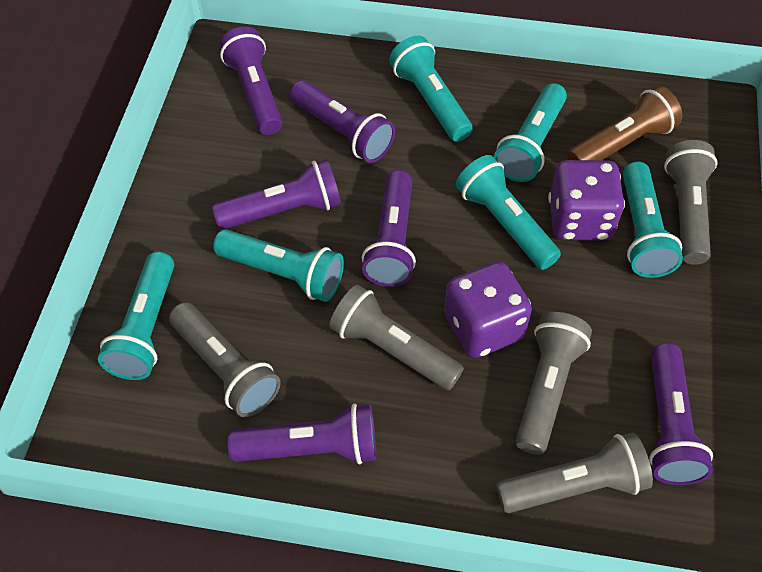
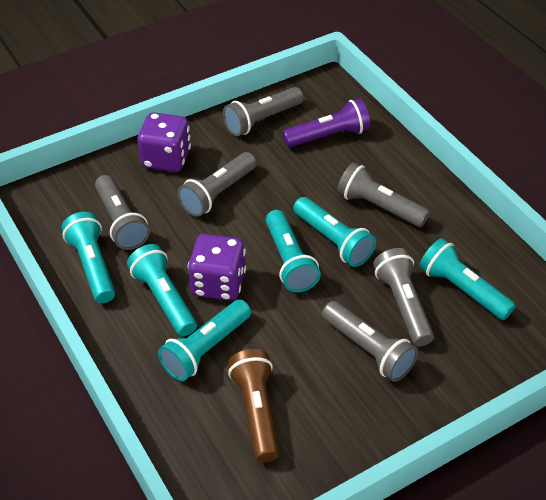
grey flashlight: [169,302,281,417] [329,285,464,390] [496,432,653,513] [516,312,592,455] [664,140,718,265] = 5 -> [95,175,150,250] [177,152,256,217] [223,87,303,136] [322,301,418,382] [337,162,430,227] [373,248,434,346] = 6
purple flashlight: [212,159,341,230] [219,27,282,135] [228,403,376,464] [290,80,395,163] [362,170,416,287] [649,343,713,485] = 6 -> [282,98,370,147] = 1

